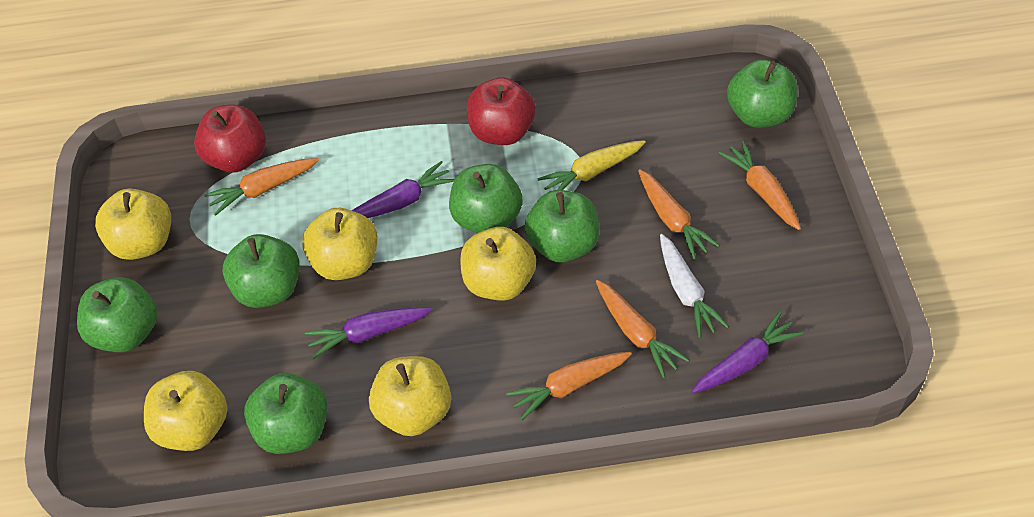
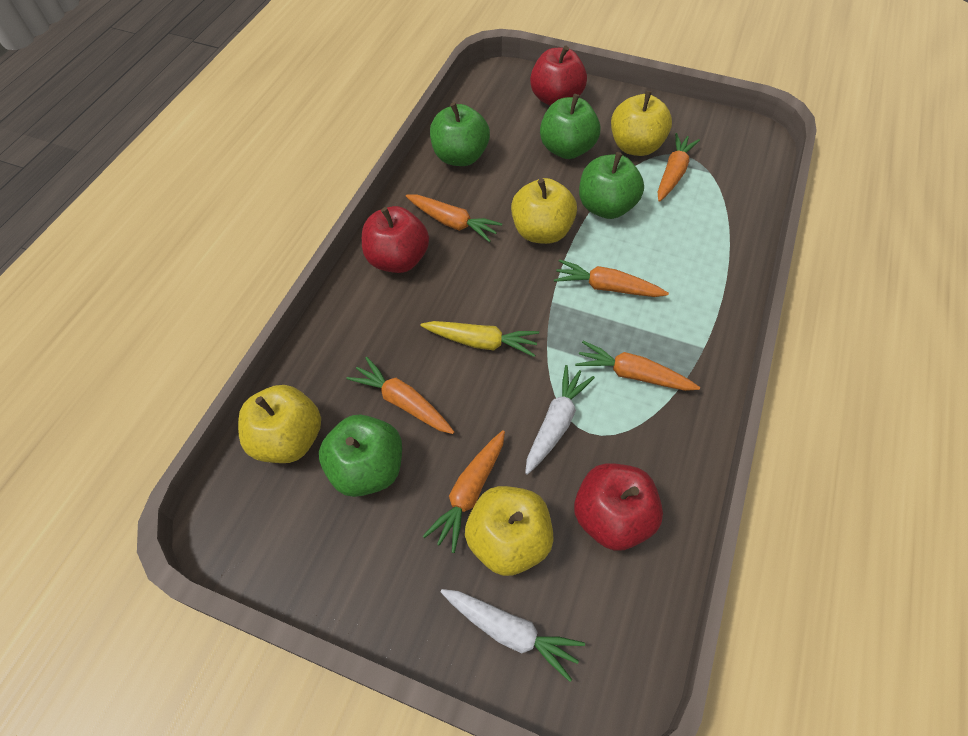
green apple: [77,277,157,352] [223,234,300,308] [244,373,328,454] [449,164,523,233] [525,190,600,262] [727,60,797,128] = 6 -> [319,415,402,497] [430,102,490,166] [540,94,600,159] [579,152,644,219] = 4
orange carrot: [204,158,319,216] [506,352,632,420] [596,280,689,378] [638,169,720,260] [719,141,801,230] = 5 -> [346,357,454,434] [406,195,502,242] [423,430,505,553] [554,259,669,297] [575,341,700,391] [658,133,700,202] = 6
purple carrot: [305,307,432,359] [352,161,455,218] [692,311,803,393] = 3 -> none = 0
red apple: [194,104,266,172] [467,77,536,145] = 2 -> [362,206,429,273] [530,46,587,106] [574,463,663,551] = 3
white carrot: [660,234,729,338] = 1 -> [441,589,585,682] [525,365,595,475] = 2
yellow apple: [95,189,171,260] [144,371,227,451] [302,208,378,280] [369,356,451,436] [460,227,536,301] = 5 -> [238,385,321,463] [465,486,554,576] [511,178,577,244] [611,91,672,156] = 4

